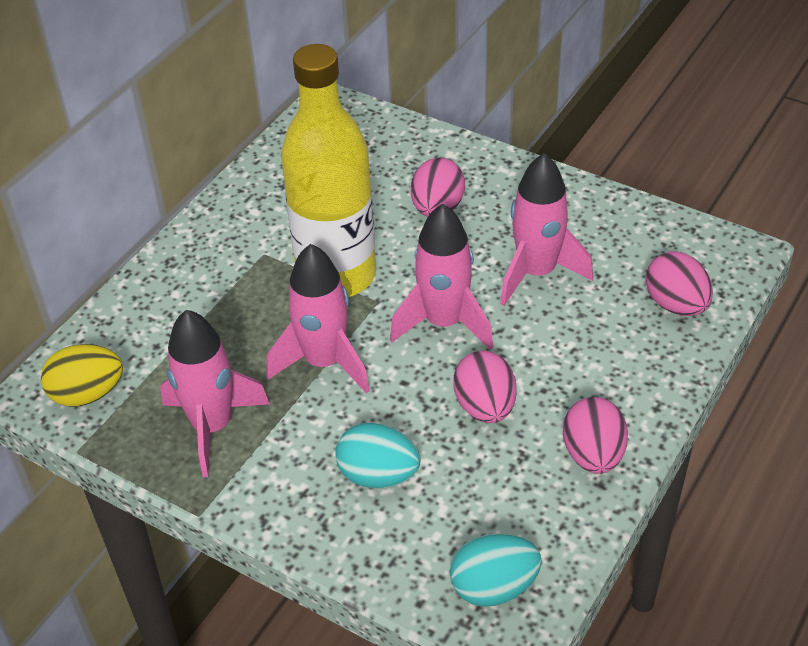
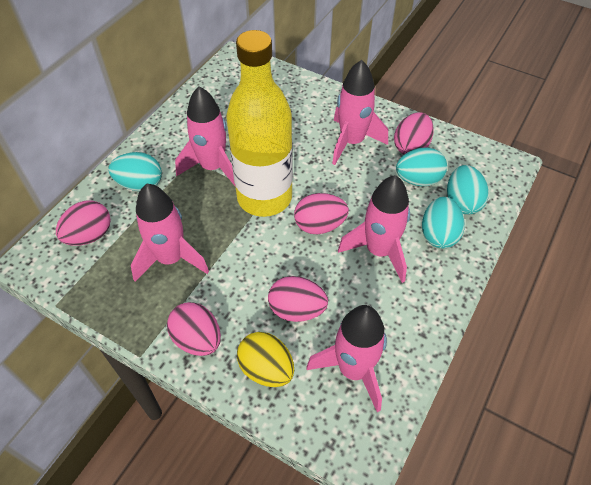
pink egg: [411,157,465,217] [453,351,517,423] [563,397,628,474] [646,252,713,316] = 4 -> [56,201,111,246] [167,302,221,356] [268,276,328,322] [294,193,349,234] [394,113,434,155] = 5
pink rocket: [160,310,270,477] [266,244,370,394] [390,204,494,350] [500,153,593,306] = 4 -> [131,184,209,282] [175,86,235,186] [307,305,387,412] [332,60,388,165] [338,175,410,283] = 5
turquoise egg: [335,422,420,488] [450,534,542,607] = 2 -> [108,152,162,191] [396,148,447,186] [422,197,465,248] [447,165,489,215] = 4

